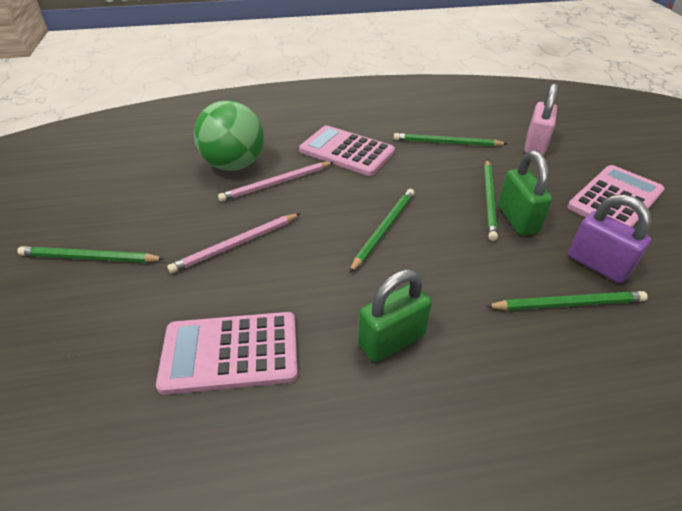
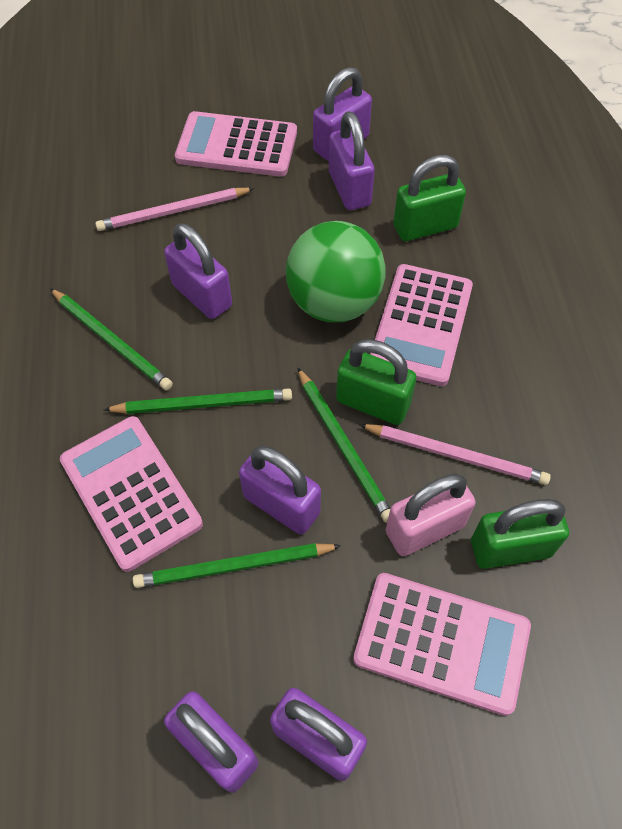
green padlock: [358,269,432,362] [498,151,552,235] = 2 -> [336,339,416,425] [393,155,466,241] [471,499,569,569] = 3
green pencil: [17,246,164,263] [349,189,415,273] [394,133,507,147] [484,160,498,241] [485,291,648,311] = 5 -> [50,288,173,391] [104,388,292,414] [133,543,342,588] [297,367,390,523] = 4
pink calculator: [156,312,298,395] [299,125,395,176] [567,165,665,227] = 3 -> [60,416,203,572] [175,111,297,177] [353,573,531,716] [370,264,473,386] = 4
purple padlock: [568,194,652,283] = 1 -> [164,223,232,319] [164,691,258,793] [239,446,321,535] [270,688,367,781] [313,67,372,161] [329,111,375,210] = 6

